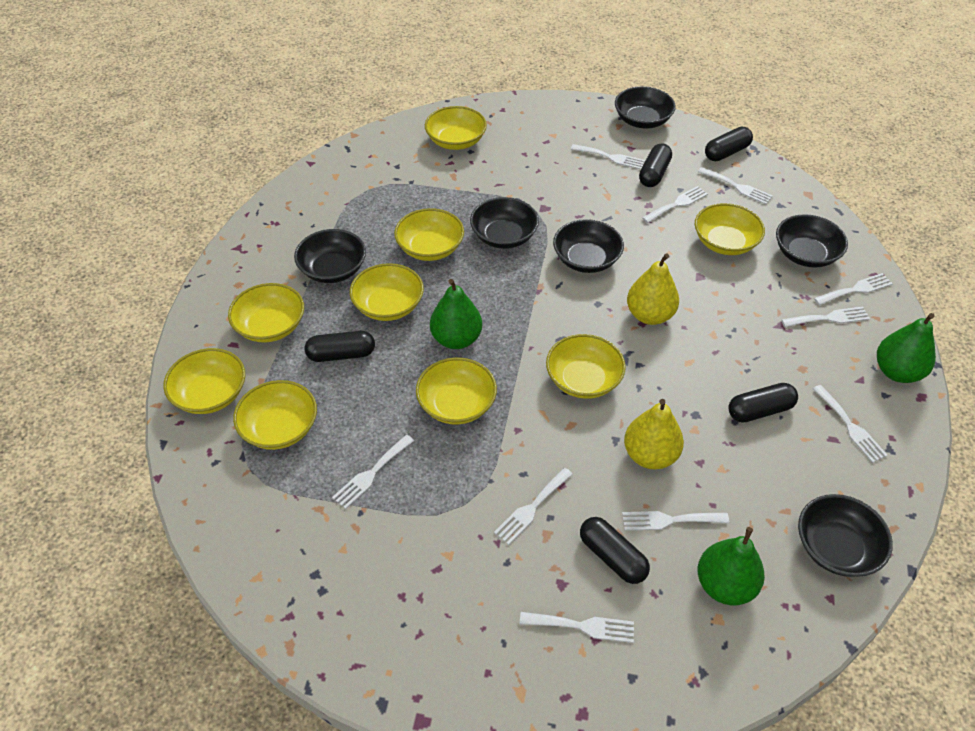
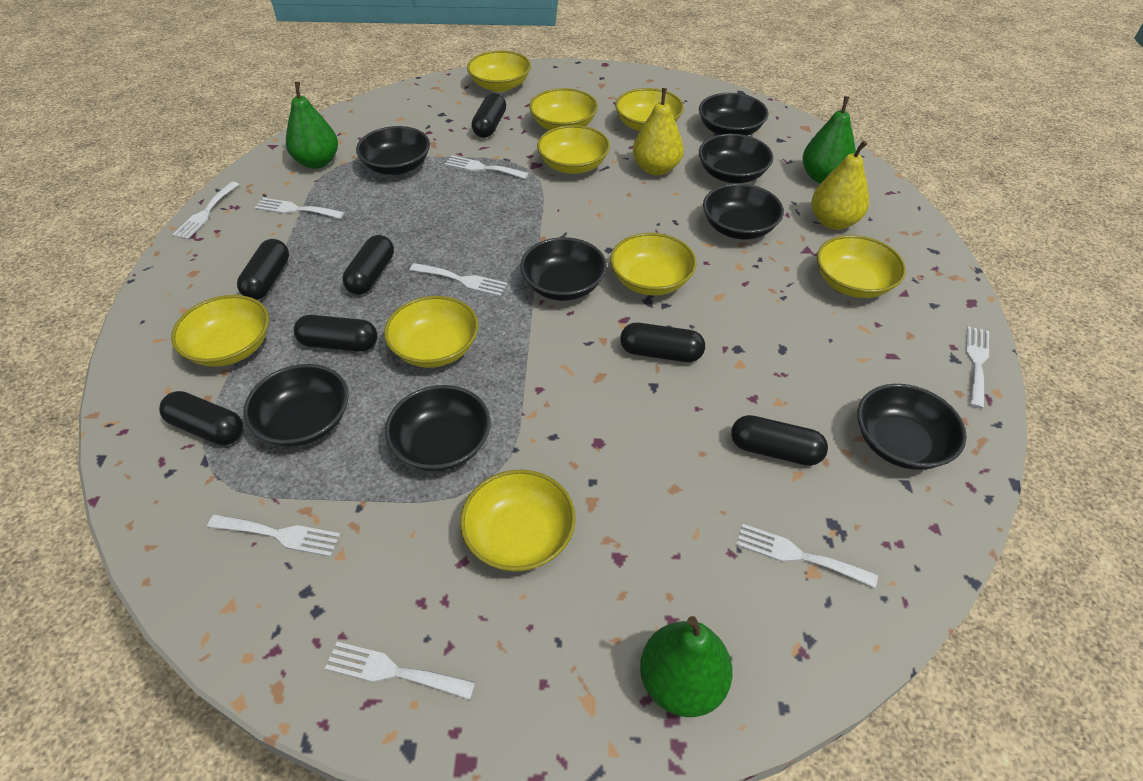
black bowl: [294,229,366,283] [470,197,539,249] [553,219,624,273] [615,86,676,129] [776,214,848,268] [798,494,893,577] = 6 -> [244,364,349,447] [356,126,430,175] [385,385,491,471] [520,237,607,301] [699,93,768,136] [699,134,773,183] [703,183,784,239] [857,384,967,470] = 8
black capsule: [305,331,375,362] [580,517,650,584] [639,143,672,187] [705,127,753,161] [728,383,798,423] = 5 -> [159,391,243,445] [237,239,289,300] [294,315,377,352] [342,235,394,295] [472,93,506,138] [620,323,705,362] [731,415,828,466] = 7
white fork: [332,434,414,509] [494,468,573,545] [520,612,634,643] [571,144,645,170] [622,511,729,531] [642,186,708,223] [698,167,773,204] [781,307,870,327] [813,385,887,463] [814,273,893,305] = 10 -> [172,182,239,240] [207,514,341,557] [255,198,345,219] [325,642,475,700] [410,263,508,296] [445,156,529,179] [736,524,878,588] [966,326,989,409] = 8

